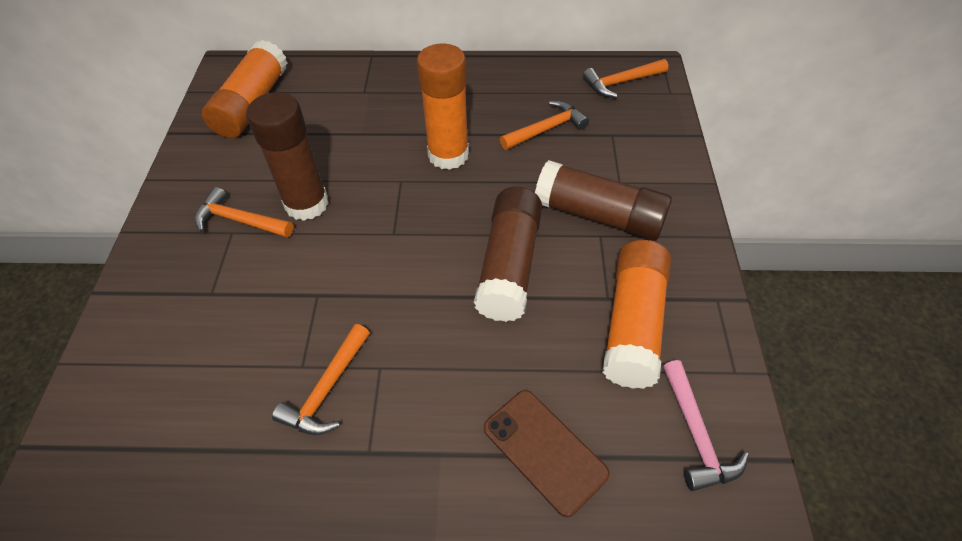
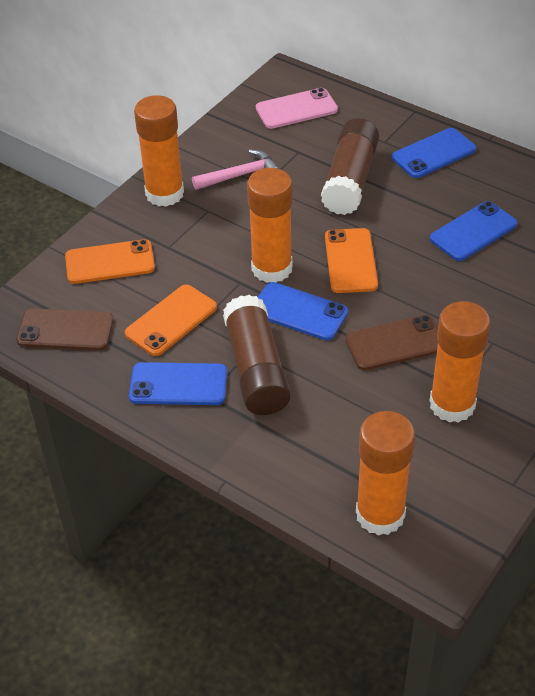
blue phone: none = 0 -> [129,362,227,405] [258,282,348,340] [392,128,476,178] [430,201,518,261] = 4
brown glue stick: [246,92,329,221] [474,187,542,322] [535,160,672,241] = 3 -> [223,295,291,415] [321,118,379,215] = 2
brown phone: [484,390,610,517] = 1 -> [16,308,114,351] [345,315,438,370] = 2
orange glue stick: [202,40,287,138] [417,44,469,170] [602,240,671,389] = 3 -> [134,95,184,207] [247,168,292,283] [356,411,415,536] [430,301,490,423] = 4
orange hammer: [195,187,293,237] [272,324,370,435] [500,101,589,150] [583,59,668,98] = 4 -> none = 0
orange phone: none = 0 -> [65,239,155,284] [125,285,217,356] [325,228,378,293] = 3
pink phone: none = 0 -> [256,88,338,129] = 1

